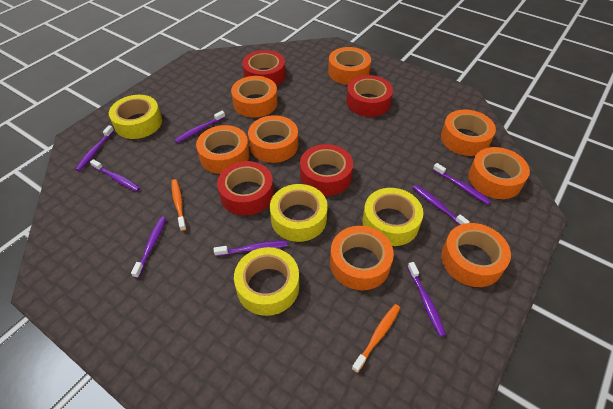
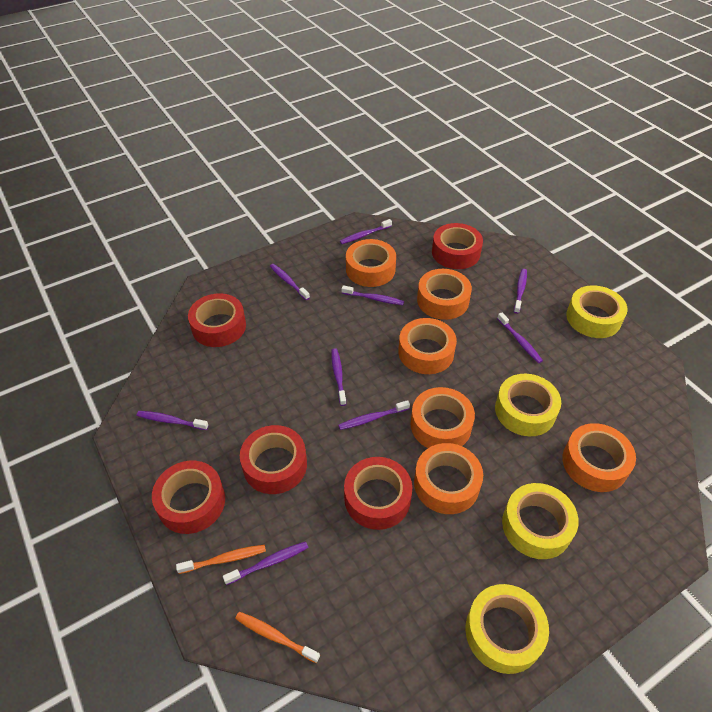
orange tape: [196,125,250,174] [231,76,278,118] [248,115,298,163] [328,47,371,85] [330,226,394,290] [441,109,496,156] [441,223,511,287] [468,147,530,199] = 8 -> [346,239,396,287] [398,318,457,374] [410,387,475,448] [414,443,483,514] [417,269,472,320] [562,423,636,492] = 6
purple toothbrush: [75,125,114,171] [90,159,140,192] [131,216,166,278] [174,111,225,143] [214,241,288,256] [407,262,446,337] [413,185,470,225] [433,163,491,205] = 8 -> [137,411,209,430] [223,541,309,585] [270,264,310,300] [331,348,346,406] [338,400,410,430] [340,219,392,244] [341,285,404,305] [497,313,543,363] [514,269,527,314] = 9
red tape: [217,161,274,216] [242,50,286,86] [300,144,353,196] [346,75,393,117] = 4 -> [152,461,225,534] [188,293,246,347] [240,425,307,494] [344,457,412,530] [432,223,483,269] = 5

